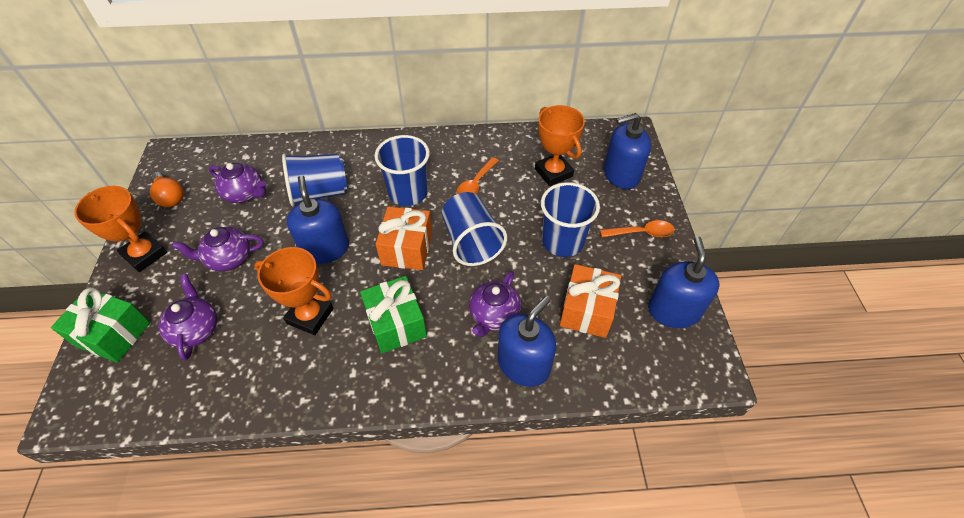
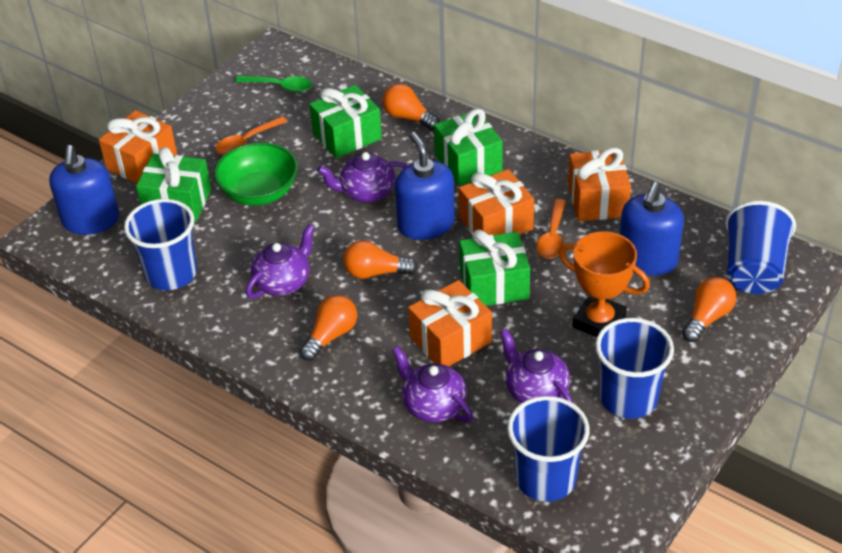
blue soap dispenser: [287,175,349,264] [498,296,556,387] [604,113,651,189] [648,236,720,328] = 4 -> [49,145,119,235] [395,132,455,240] [620,182,684,275] = 3
green bowl: none = 0 -> [214,142,298,205] = 1
green gift: [51,287,150,363] [360,276,427,354] = 2 -> [136,147,211,222] [309,85,382,158] [434,108,503,186] [459,230,530,306] = 4
green spoon: none = 0 -> [235,75,312,93] = 1
orange gift: [376,207,432,270] [560,264,621,338] = 2 -> [99,110,177,183] [408,280,492,366] [459,169,534,235] [568,147,631,221] = 4
orange light bulb: [150,172,184,207] = 1 -> [300,295,357,361] [343,240,418,279] [382,84,440,130] [682,277,736,342] = 4
orange trophy: [74,186,167,272] [254,247,333,335] [535,105,585,186] = 3 -> [559,231,650,337] = 1

